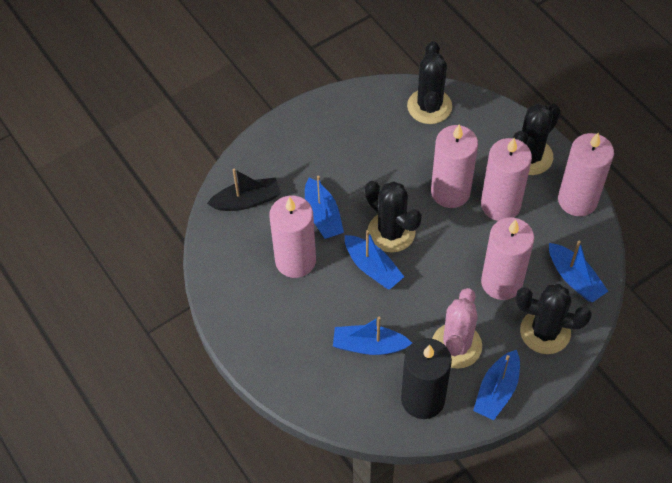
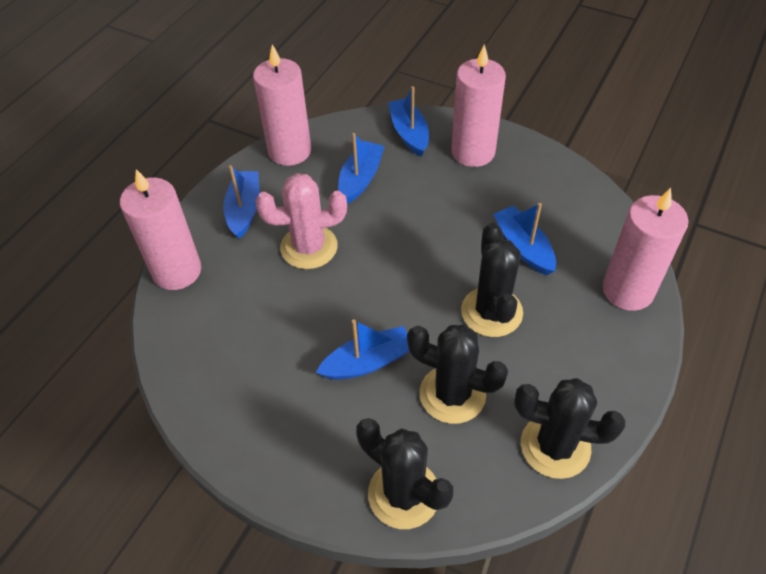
black boat: [207,169,281,211] = 1 -> none = 0
black candle: [401,338,452,419] = 1 -> none = 0
pink candle: [269,196,316,278] [431,124,478,208] [481,138,532,221] [481,218,535,300] [558,133,614,216] = 5 -> [120,169,201,290] [253,44,311,166] [451,44,506,167] [603,188,688,311] = 4

